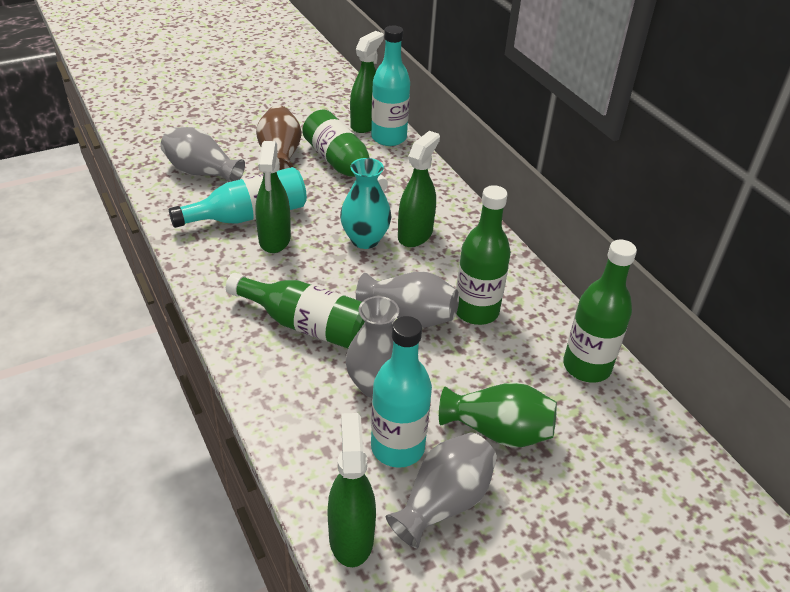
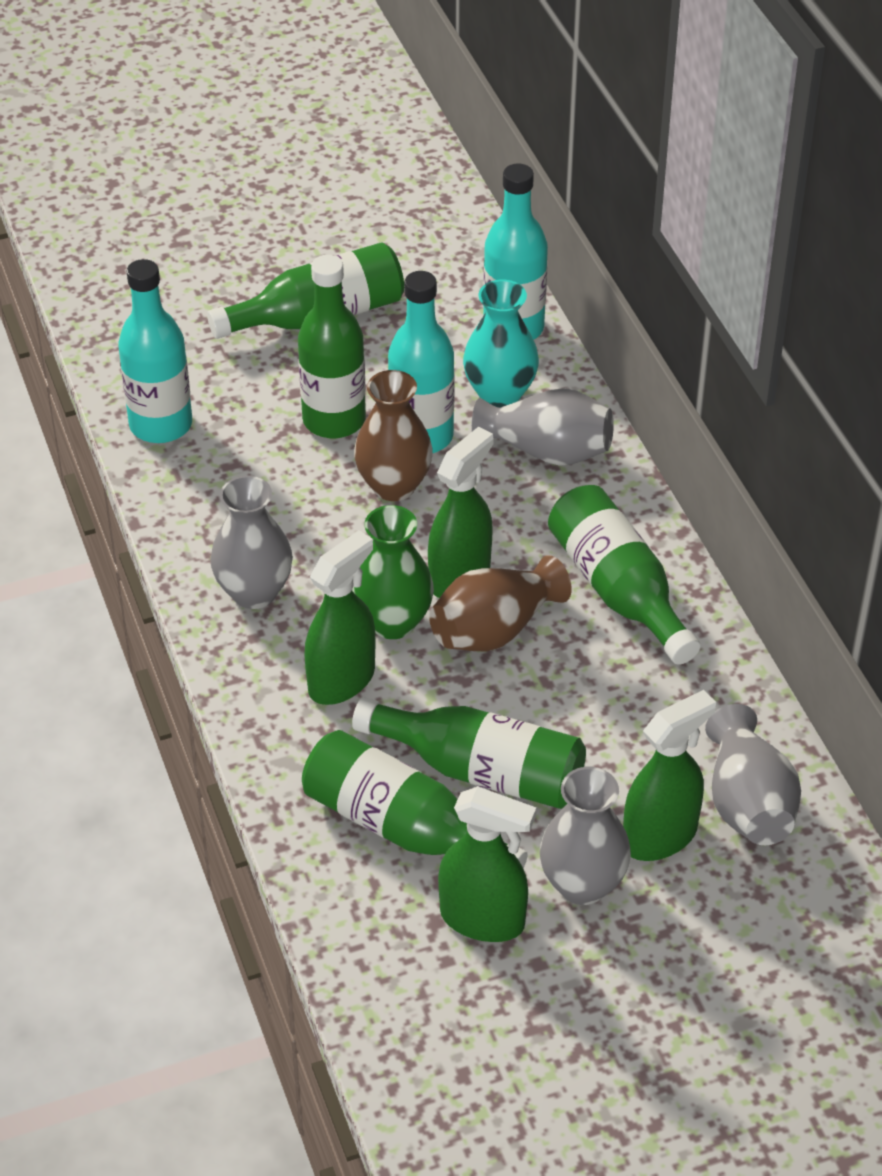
brown vase: [256,106,302,170] = 1 -> [354,370,433,501] [429,555,572,652] = 2
green bottle: [226,273,365,348] [302,109,388,192] [456,185,511,325] [563,240,637,383] = 4 -> [207,242,404,339] [298,255,366,438] [302,730,528,868] [352,697,586,809] [548,485,701,665] = 5

